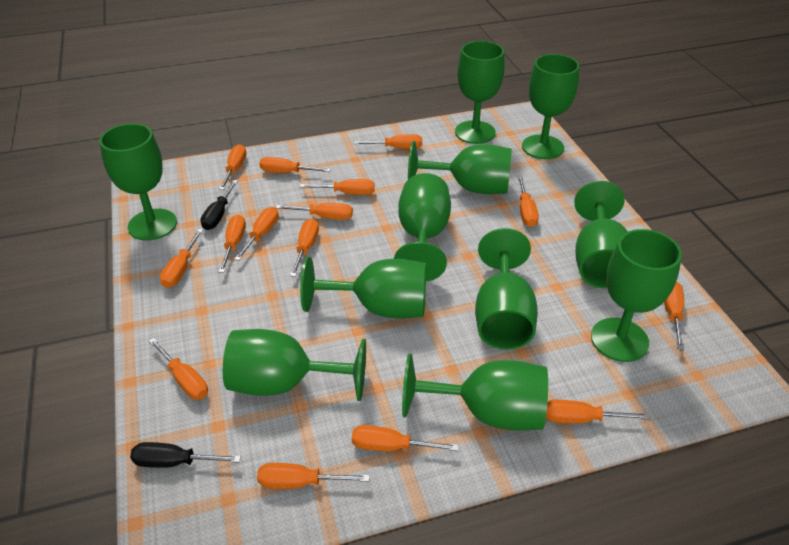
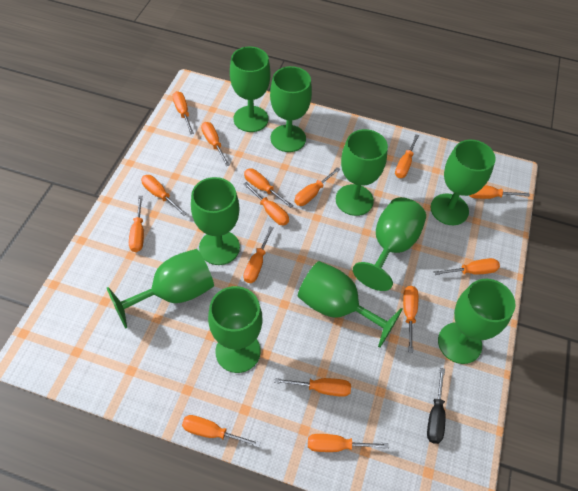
black screwdriver: [130,442,241,468] [200,180,238,230] = 2 -> [427,368,446,444] = 1
green goblet: [99,123,177,241] [223,329,366,401] [300,257,426,319] [394,173,451,281] [402,354,548,430] [408,141,512,194] [455,41,505,144] [475,228,538,350] [522,54,579,159] [574,181,628,289] [591,229,682,362] = 11 -> [107,249,214,329] [191,177,240,265] [208,286,263,373] [230,47,271,132] [270,66,312,152] [298,261,403,348] [336,129,388,216] [353,197,426,291] [431,140,496,225] [438,279,516,364] = 10

